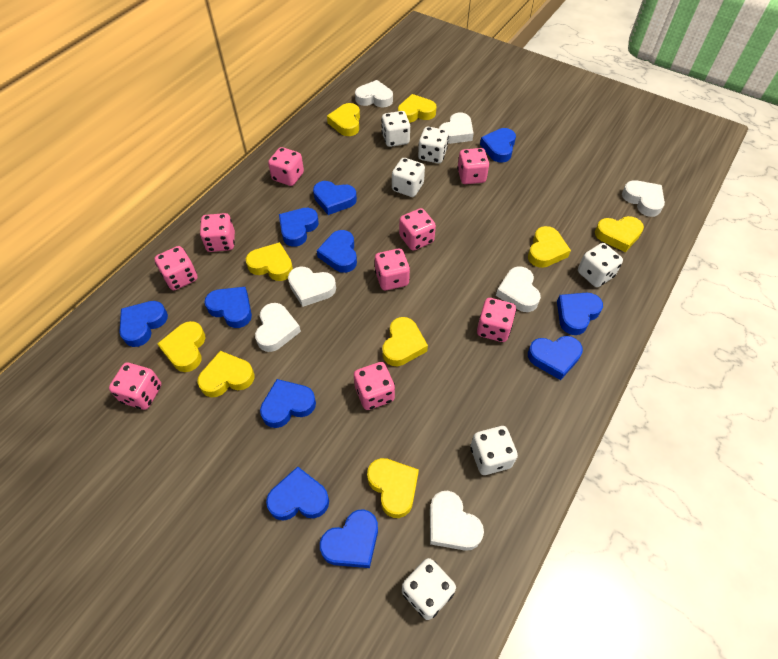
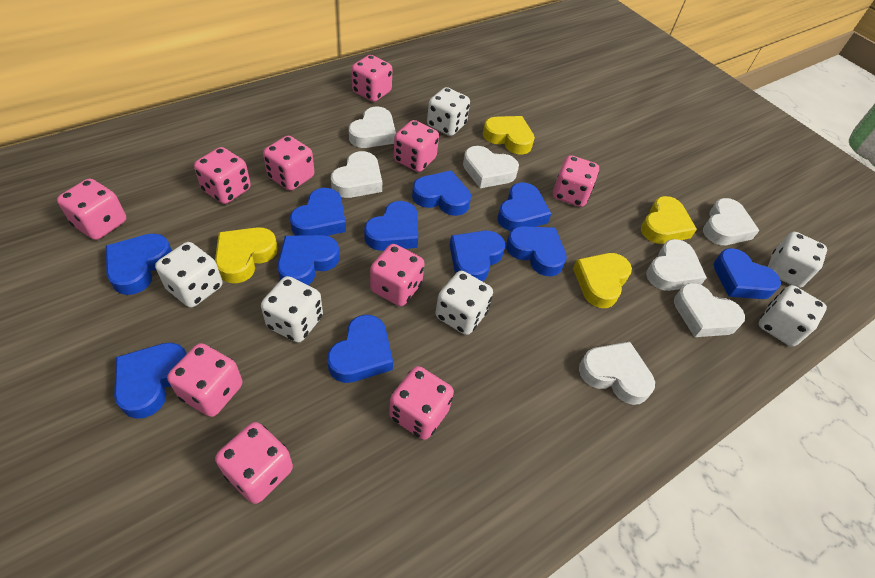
pink dice: [109,363,162,410] [154,246,198,290] [200,213,235,252] [268,147,304,186] [354,362,395,410] [375,249,410,290] [399,208,436,250] [457,148,489,184] [477,298,516,342] = 9 -> [57,178,126,240] [167,343,242,417] [194,147,251,204] [215,422,293,504] [263,136,314,191] [352,55,392,102] [370,244,425,306] [389,366,454,440] [394,120,439,172] [553,155,599,207] = 10
yellow heart: [157,321,205,372] [197,351,254,397] [246,242,293,281] [327,103,360,136] [367,458,419,518] [382,317,428,366] [398,94,436,123] [528,226,571,268] [595,216,644,252] = 9 -> [215,227,278,283] [483,116,535,154] [573,253,632,308] [641,196,697,244] = 4

